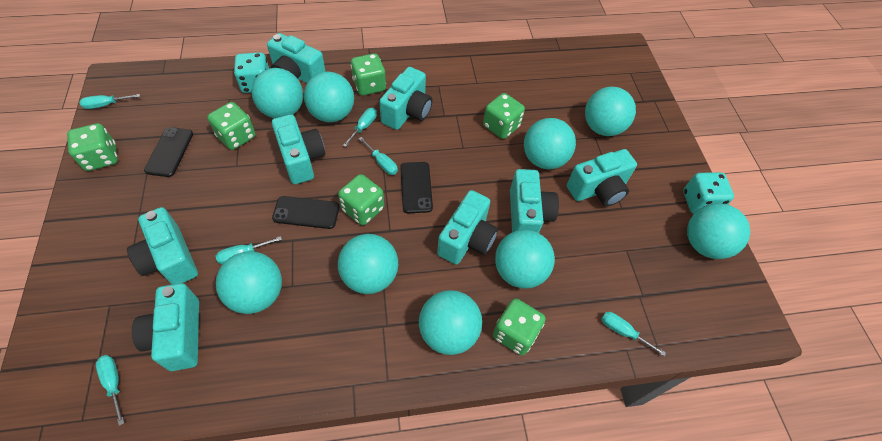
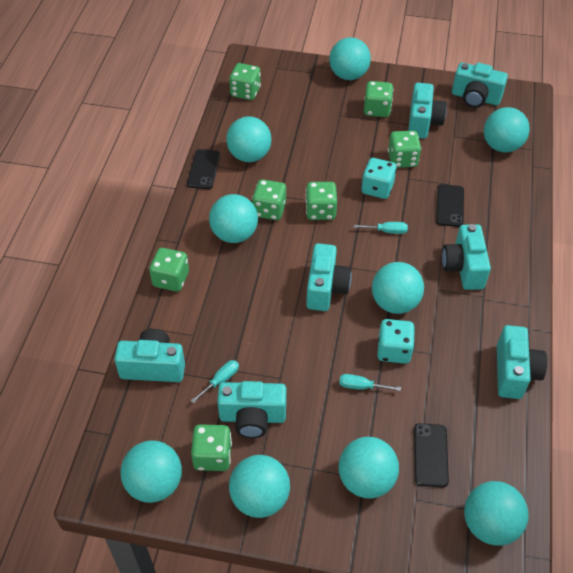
green dice: [67,123,118,171] [207,102,255,150] [338,174,384,225] [351,53,386,96] [483,93,525,139] [493,299,545,355] = 6 -> [149,248,189,292] [191,424,232,471] [229,63,261,100] [252,179,286,220] [305,182,337,220] [364,81,393,117] [388,131,421,168] = 7
turquoise camera: [127,207,198,285] [132,283,199,371] [267,33,326,83] [272,114,325,184] [379,67,432,130] [437,190,498,265] [510,169,559,233] [567,149,637,206] = 8 -> [114,329,185,382] [217,381,286,438] [306,243,352,311] [408,83,447,139] [442,224,491,290] [452,62,508,108] [497,325,547,399] = 7
turquoise screwdriver: [79,94,140,109] [96,355,124,425] [216,236,282,264] [343,108,377,147] [358,137,398,175] [601,312,666,356] = 6 -> [191,360,239,403] [339,374,401,391] [354,222,408,234] = 3

